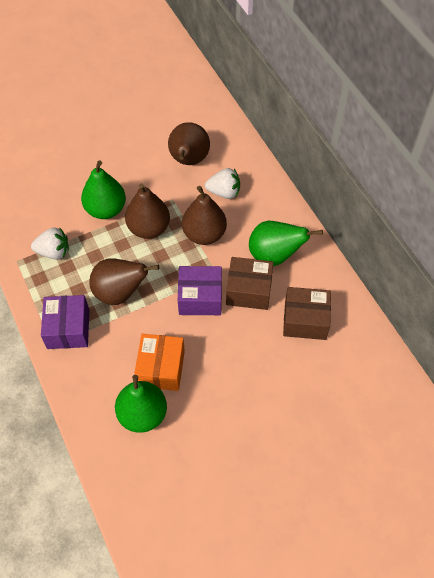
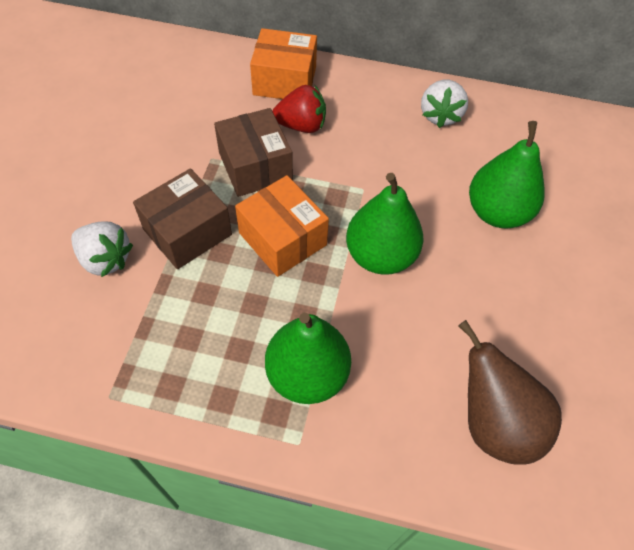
brown pear: [89,258,159,305] [125,183,170,239] [168,122,210,165] [182,186,227,245] = 4 -> [459,320,562,465] = 1
orange box: [134,334,185,391] = 1 -> [235,175,329,277] [250,28,317,99] = 2
purple box: [41,295,89,349] [178,266,222,315] = 2 -> none = 0
red strawberry: none = 0 -> [272,85,326,133] = 1

